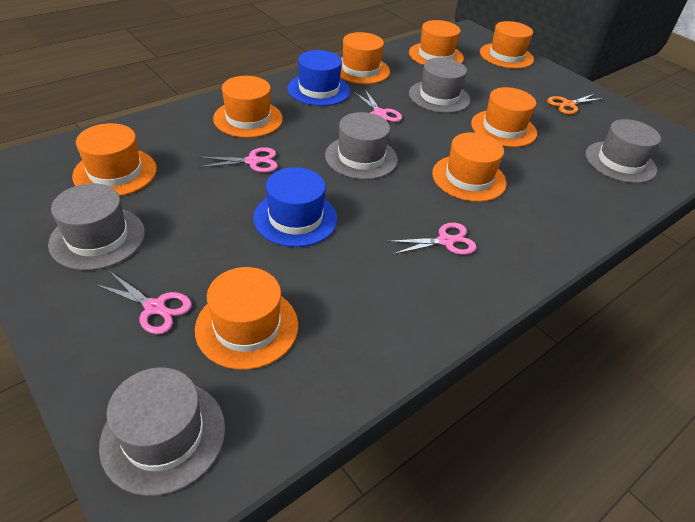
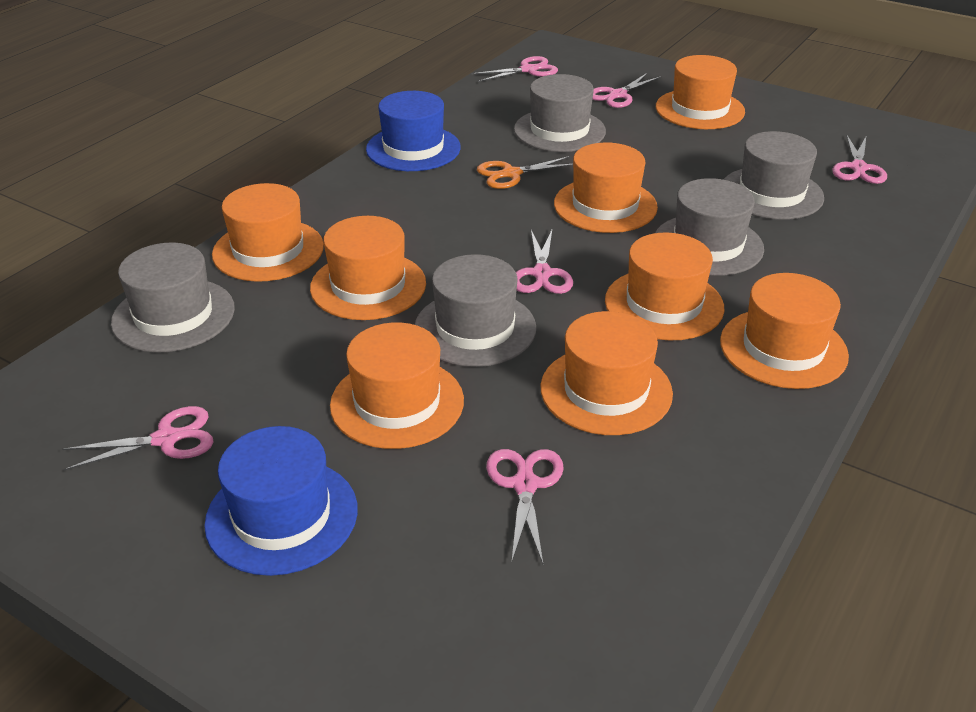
pink scissors: [95,272,192,334] [198,147,278,173] [354,90,402,122] [387,223,476,255] = 4 -> [62,406,214,471] [472,56,558,82] [486,449,564,564] [516,230,573,294] [593,73,661,108] [832,136,887,184] = 6

